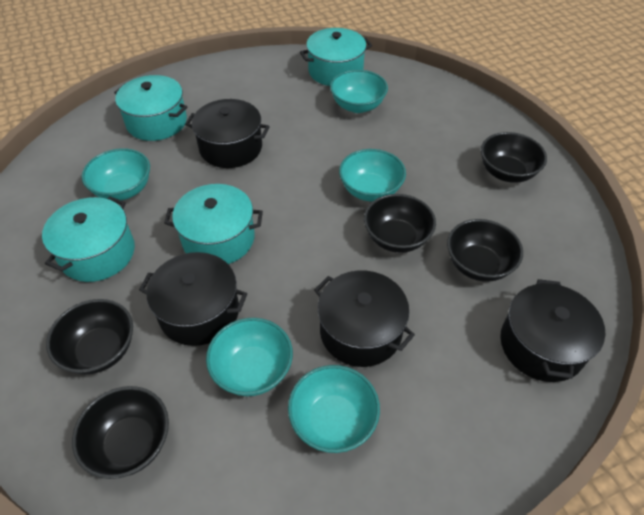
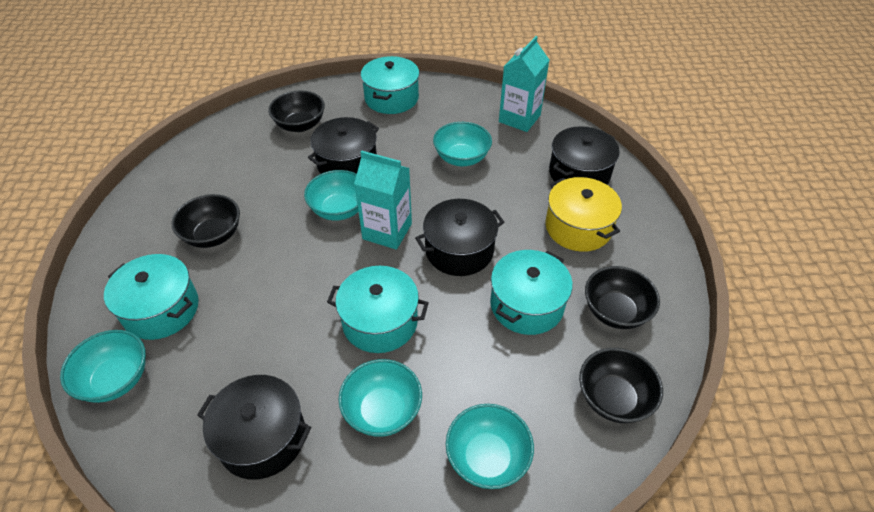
black bowl: [46,299,133,374] [72,386,169,479] [364,194,436,253] [447,219,523,282] [481,132,547,183] = 5 -> [172,194,240,248] [268,90,325,132] [579,348,663,423] [585,266,660,329] = 4
turquoise carton: none = 0 -> [354,151,412,250] [499,36,549,132] = 2
yellow pot: none = 0 -> [545,177,622,252] = 1

